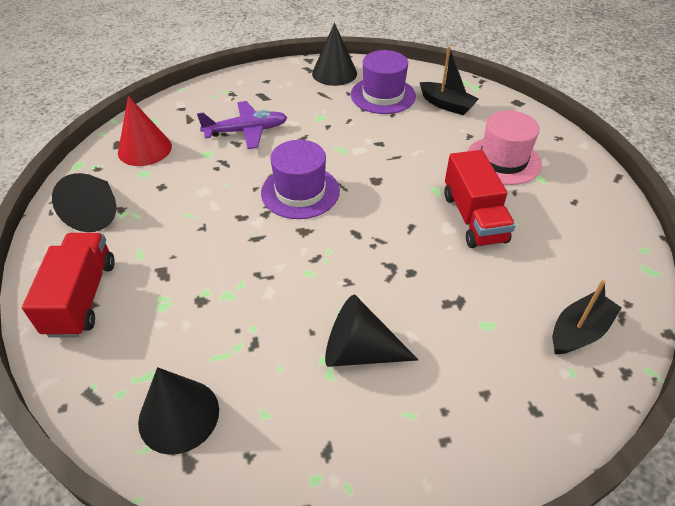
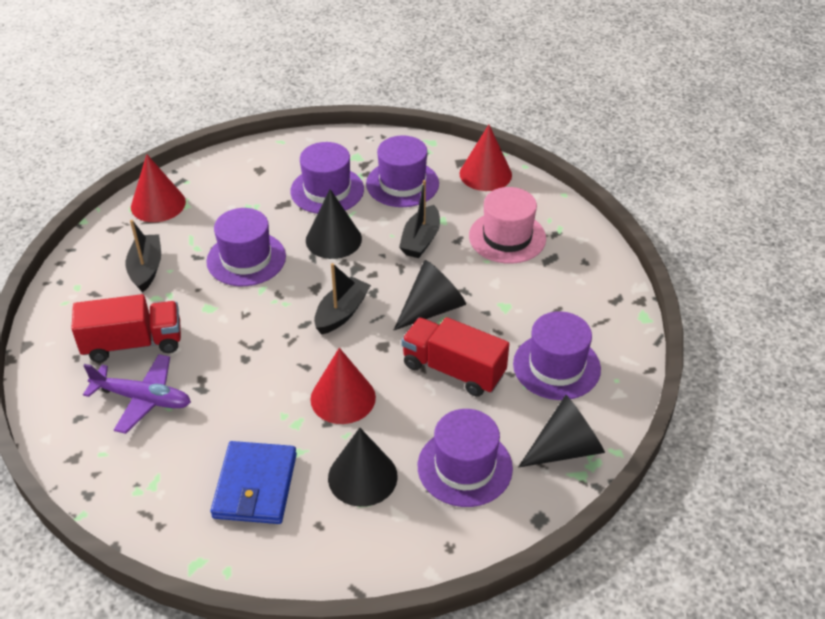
black boat: [419,46,479,115] [552,280,622,354] = 2 -> [126,220,161,292] [314,263,371,334] [399,180,440,258] = 3
blue wallet: none = 0 -> [210,441,297,524] = 1
purple hat: [261,140,340,219] [351,50,416,114] = 2 -> [206,208,286,286] [290,142,364,214] [366,135,439,207] [418,409,513,507] [513,311,601,400] = 5
red cone: [118,96,172,166] = 1 -> [131,154,186,222] [310,348,376,424] [459,125,512,191] = 3

